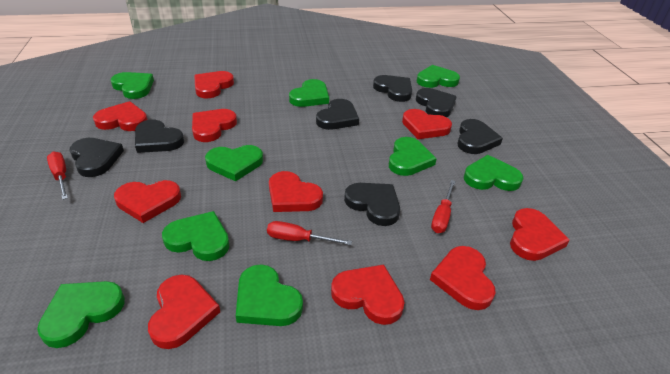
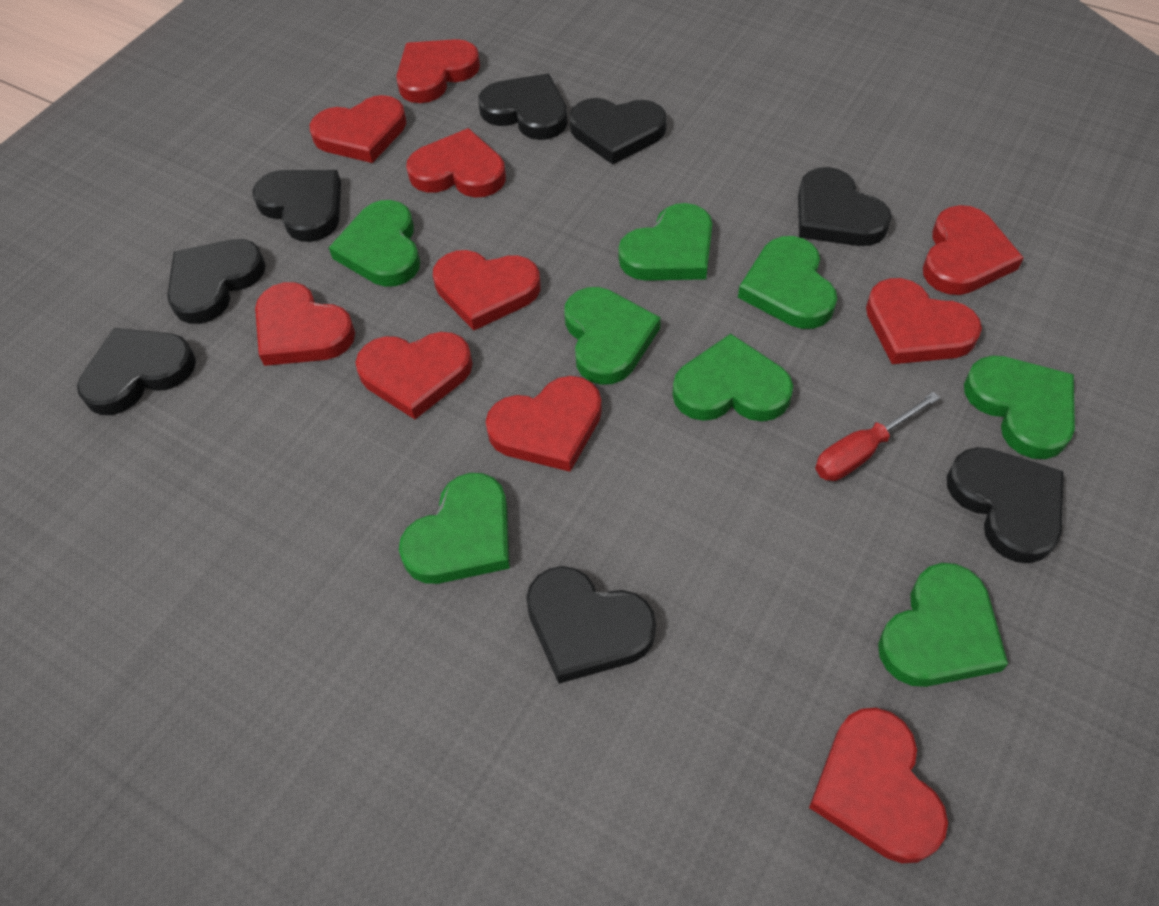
black heart: [70,138,124,177] [135,120,184,153] [316,99,359,130] [344,183,400,226] [373,75,412,102] [416,88,457,117] [457,119,503,154] = 7 -> [77,328,196,415] [167,239,266,324] [252,170,341,242] [478,74,568,140] [526,566,656,684] [569,98,667,164] [798,167,892,246] [947,447,1064,563] = 8
green heart: [37,281,125,348] [111,72,154,99] [162,211,230,261] [205,145,263,182] [236,264,303,326] [289,79,329,107] [389,137,437,176] [417,65,460,88] [464,155,523,191] = 9 -> [329,200,420,287] [399,473,510,584] [564,287,661,385] [618,203,712,281] [672,334,793,421] [738,236,837,329] [878,563,1008,687] [964,355,1075,459] = 8
red screwdriver: [47,152,68,200] [267,221,352,245] [431,180,456,233] = 3 -> [815,392,940,481] = 1

